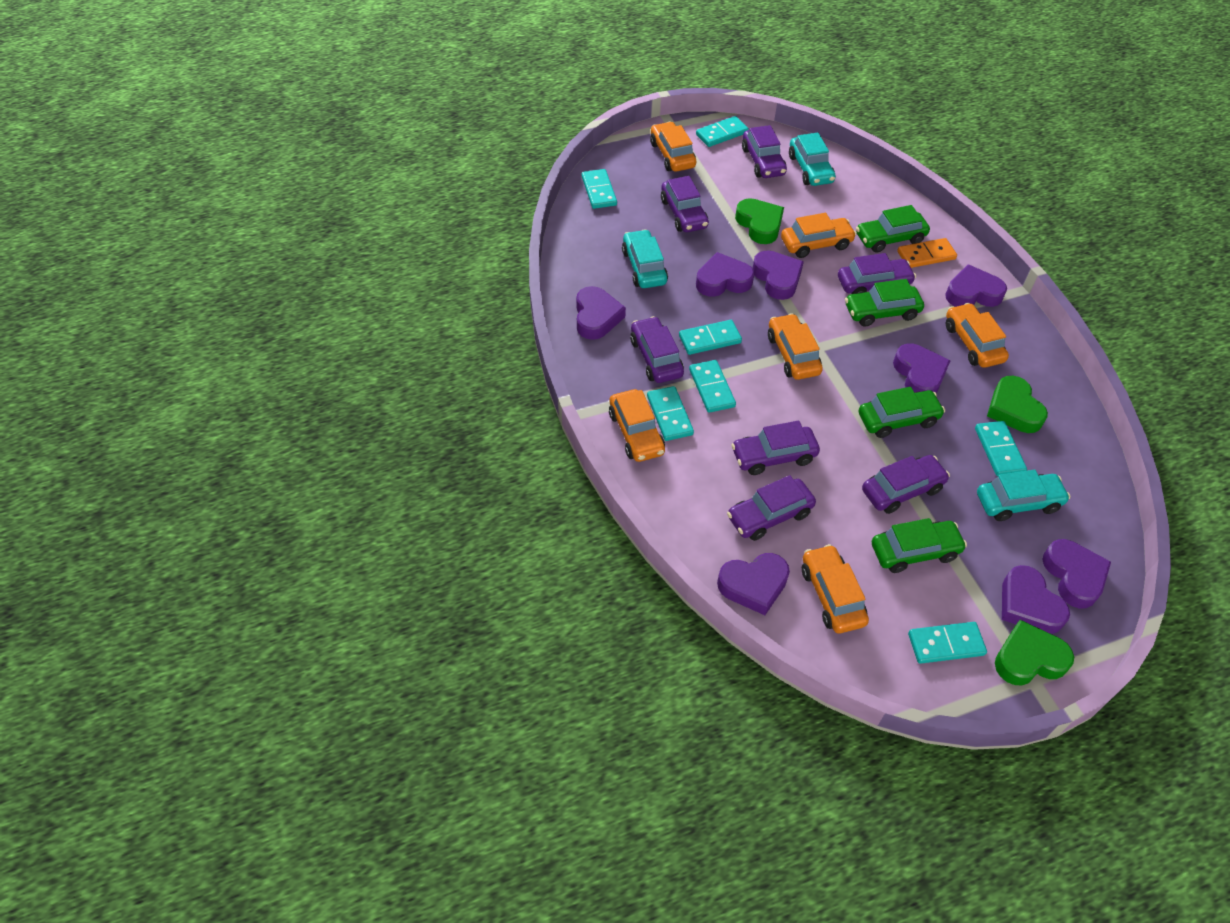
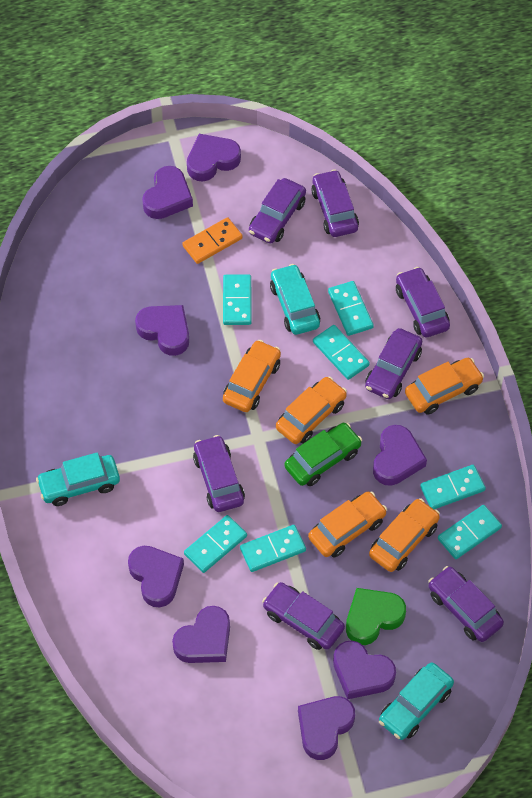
green car: [845,279,924,326] [856,205,930,253] [859,387,945,438] [872,518,967,573] = 4 -> [284,423,362,486] = 1
green heart: [735,198,784,244] [987,376,1048,433] [995,620,1074,685] = 3 -> [346,588,406,645] = 1
orange car: [609,389,665,462] [650,122,696,172] [768,313,823,380] [781,213,857,258] [802,544,869,633] [946,303,1009,368] = 6 -> [223,340,281,412] [276,376,347,444] [308,492,387,557] [369,498,440,572] [405,358,484,415] = 5

